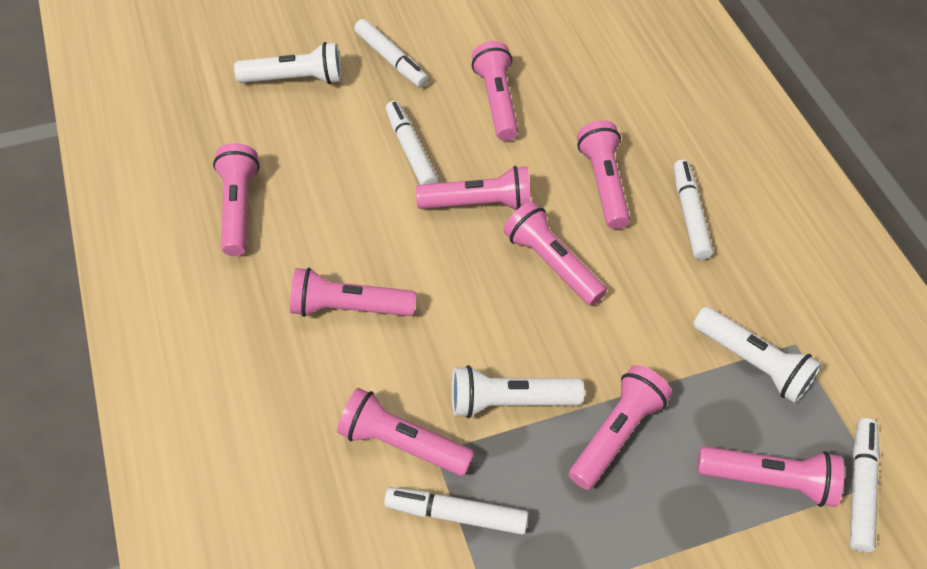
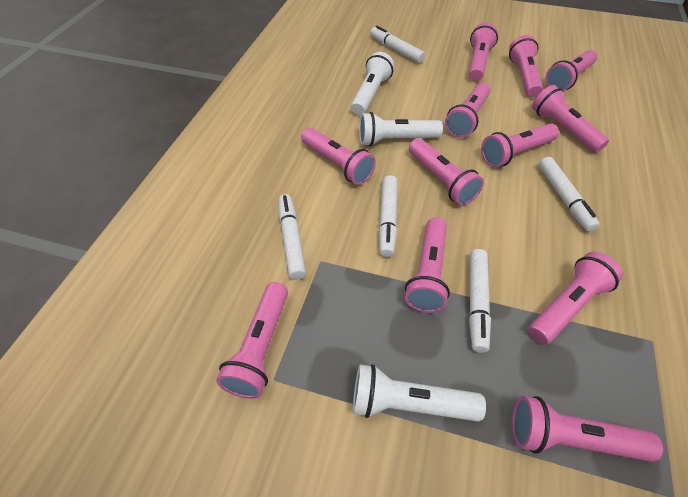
pink flashlight: [213,143,260,256] [290,268,416,317] [337,388,474,476] [416,166,531,210] [472,41,518,141] [503,202,607,306] [569,365,672,490] [577,120,630,229] [697,446,844,507] = 9 -> [216,282,288,399] [301,128,376,185] [405,218,450,313] [409,138,484,205] [445,83,490,138] [468,23,498,81] [481,124,559,167] [509,35,543,97] [512,396,663,462] [528,252,623,345] [532,85,609,153] [545,50,597,91] = 12

